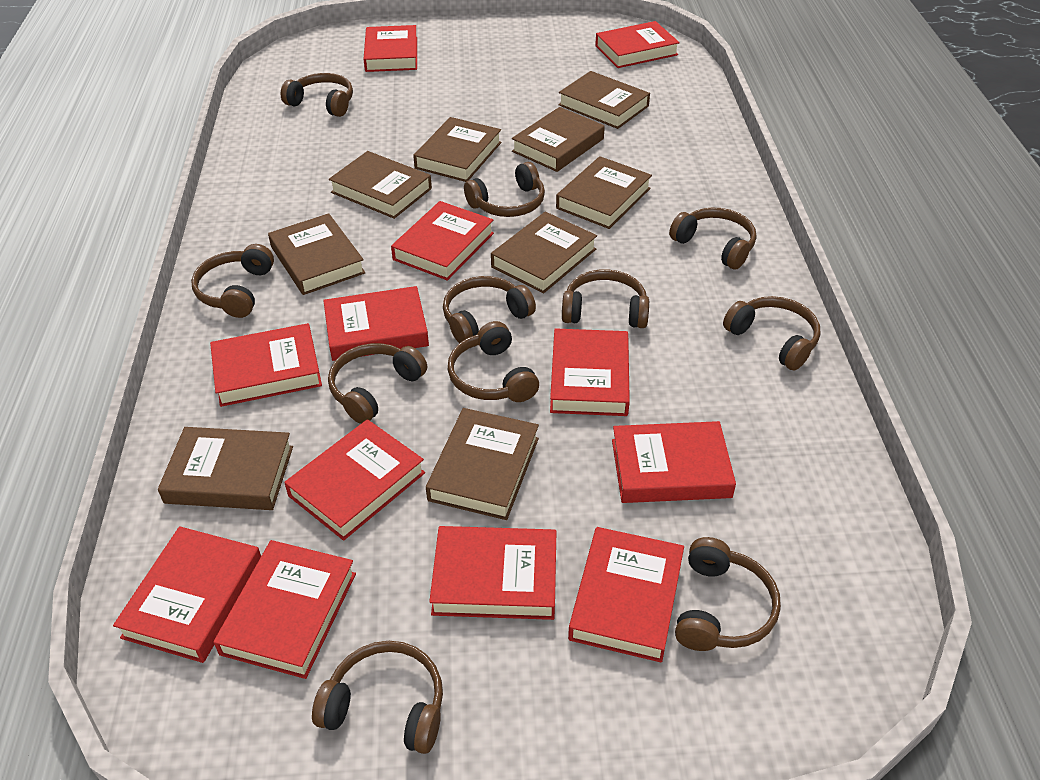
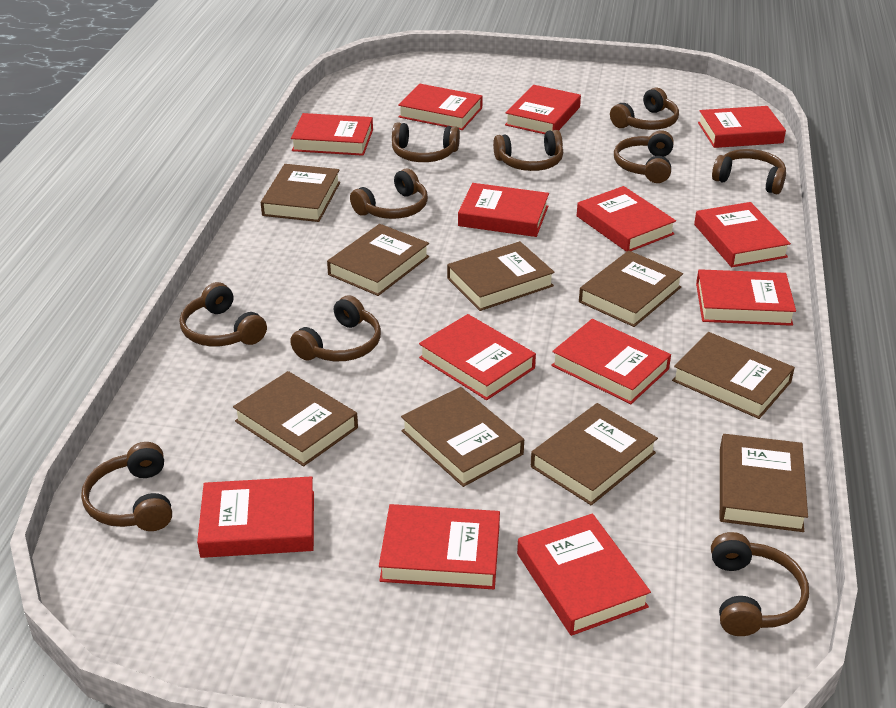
brown headphones: [191,244,274,318] [281,73,353,117] [312,641,443,754] [328,343,427,424] [443,276,536,343] [448,321,539,402] [464,162,545,217] [562,269,649,328] [669,208,756,270] [675,537,781,651] [723,296,820,371] = 11 -> [81,442,172,531] [180,282,267,346] [290,295,381,361] [350,169,428,219] [392,122,460,162] [493,130,563,171] [610,88,679,130] [614,130,674,183] [711,532,809,636] [712,149,786,194] = 10
red book: [113,526,261,663] [210,323,322,407] [213,540,356,679] [284,419,425,541] [323,286,429,361] [363,25,417,72] [391,201,494,281] [429,526,557,620] [550,328,630,416] [568,527,684,663] [595,21,680,68] [612,421,736,503] = 12 -> [197,476,314,558] [291,113,373,156] [379,504,500,589] [398,84,483,130] [419,314,536,400] [458,183,549,237] [505,85,581,134] [517,513,651,636] [551,319,671,404] [577,186,676,252] [694,202,791,267] [696,269,796,326] [698,106,786,148] = 13

